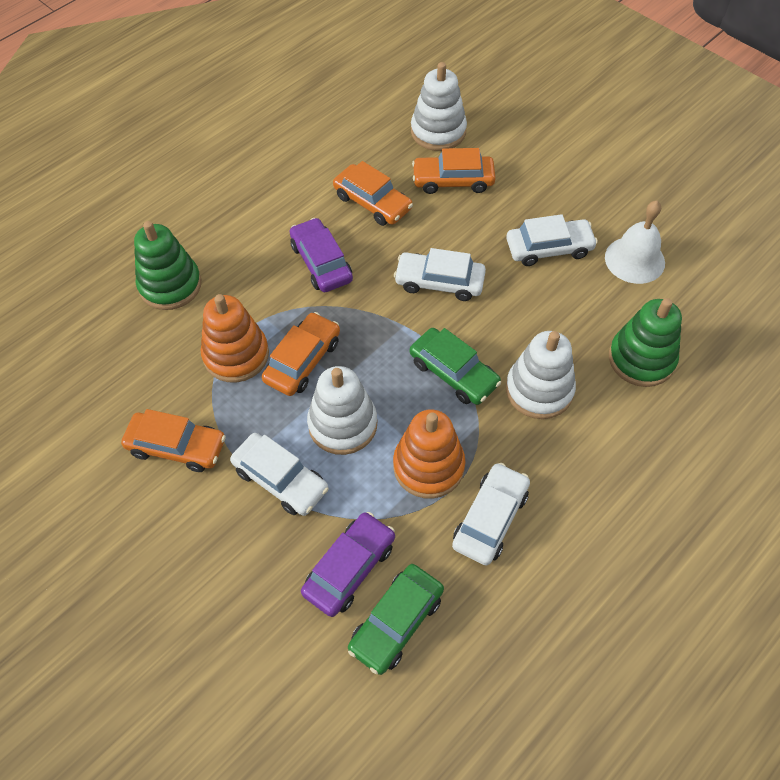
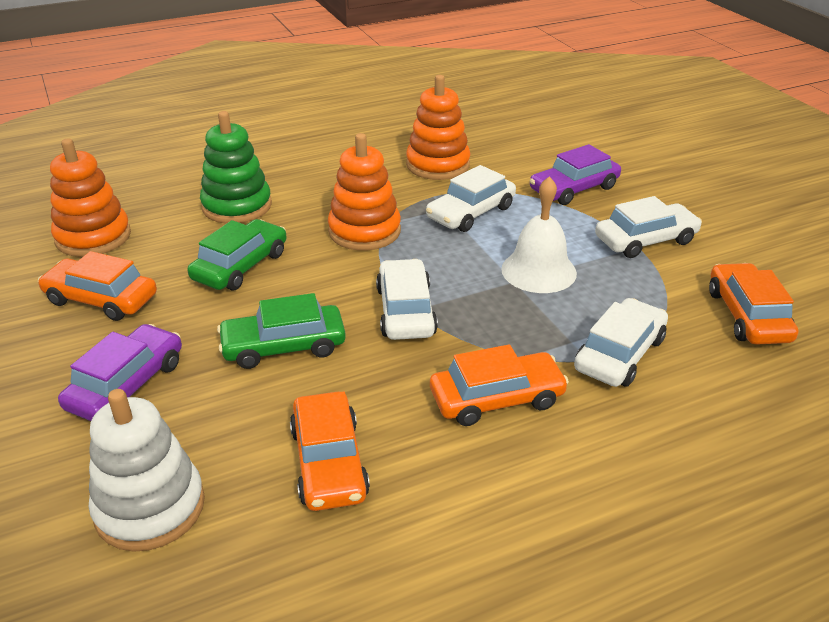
green stacking toy: [134,221,201,310] [609,298,682,387] = 2 -> [200,111,272,224] = 1
orange stacking toy: [201,294,269,383] [393,409,465,499] = 2 -> [50,138,131,257] [328,133,401,250] [406,75,471,180] = 3
white stacking toy: [307,366,377,455] [411,62,467,151] [506,331,576,419] = 3 -> [89,389,205,552] = 1

